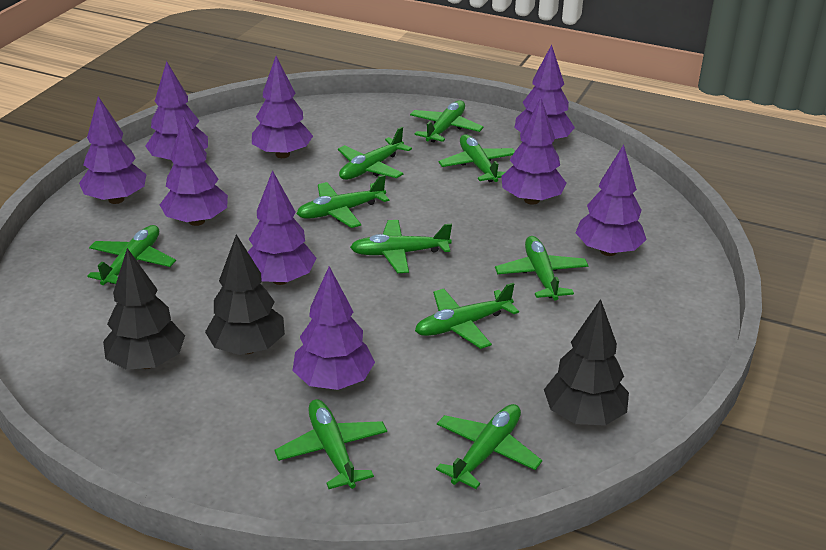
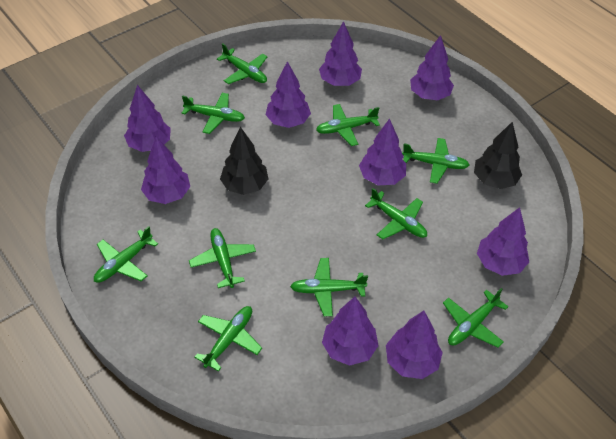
black tree: [103,248,185,370] [205,234,285,355] [544,299,629,425] = 3 -> [220,127,268,195] [474,122,522,189] = 2

